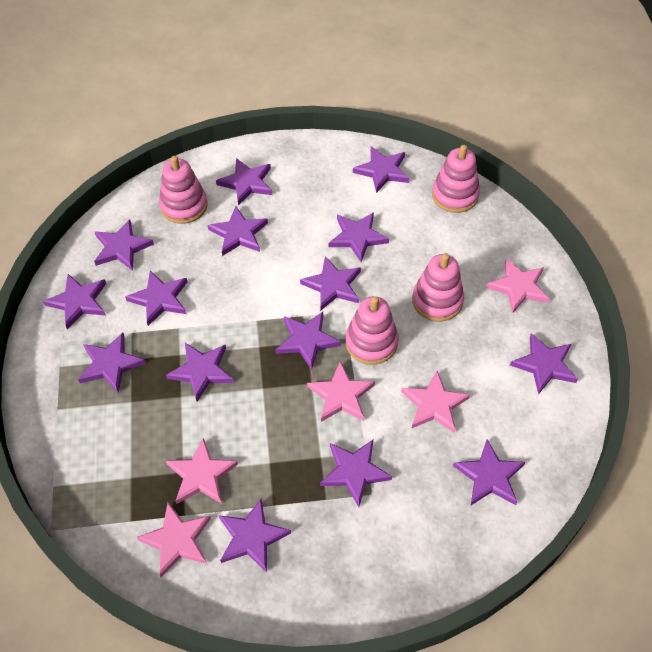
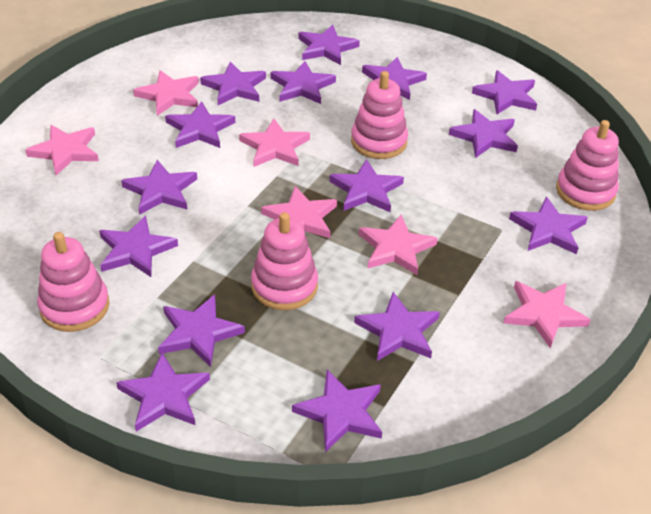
pink star: [136,503,211,577] [166,438,238,504] [307,361,375,422] [401,371,470,433] [486,259,550,314] = 5 -> [25,125,99,175] [133,70,199,116] [239,119,310,167] [261,186,337,238] [359,215,438,275] [504,281,590,348] = 6

